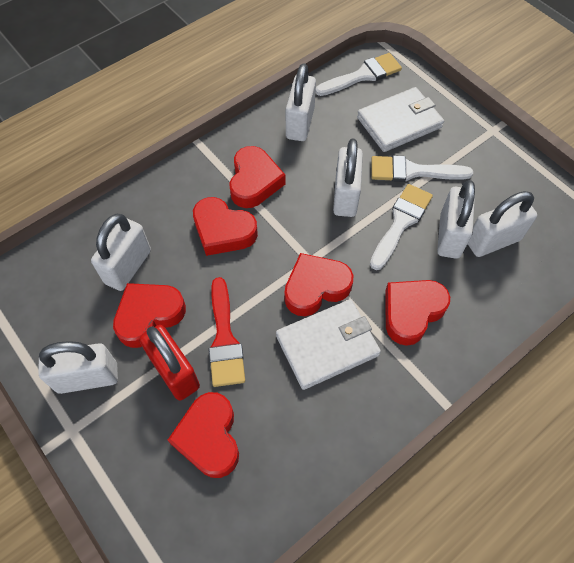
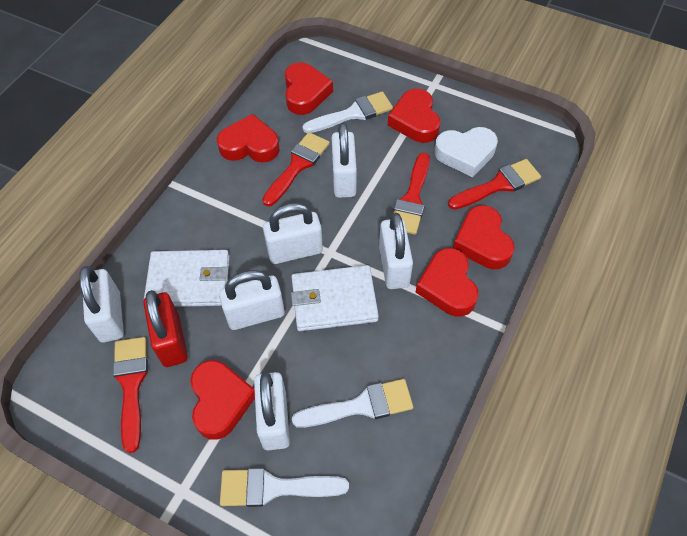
red brush: [208,277,245,387] = 1 -> [113,337,148,453] [262,132,330,207] [394,153,430,235] [448,159,541,210] = 4
white heart: none = 0 -> [434,127,498,177] = 1

